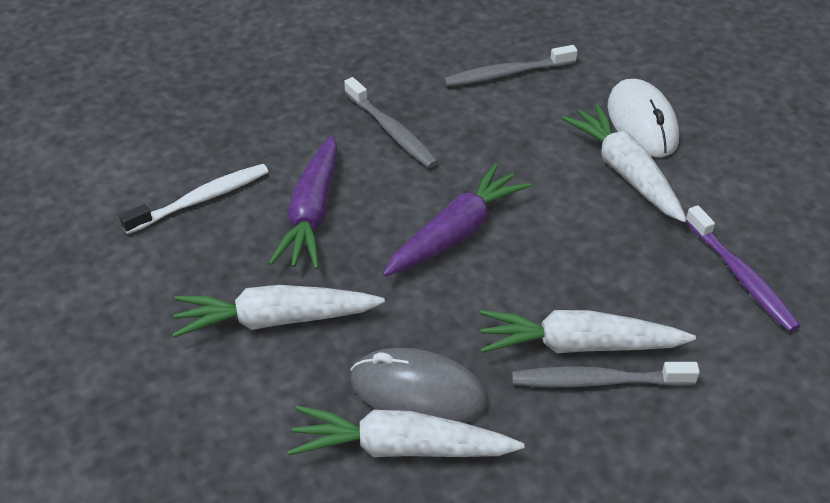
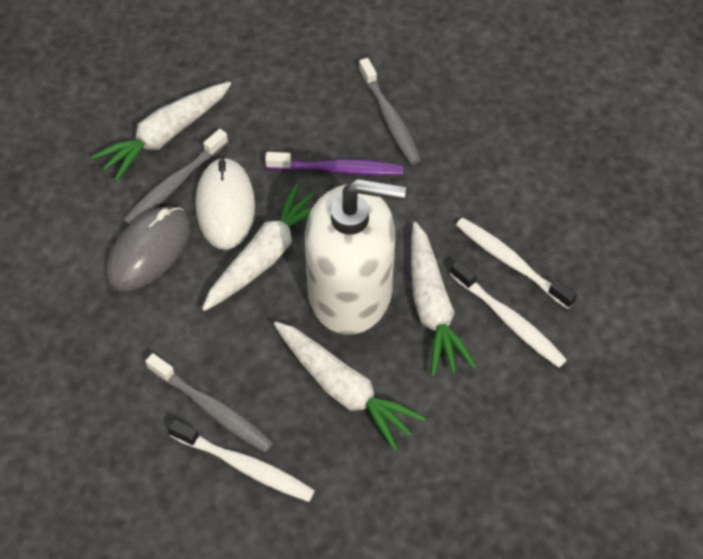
purple carrot: [269,135,338,269] [383,163,531,276] = 2 -> none = 0
white soap dispenser: none = 0 -> [305,179,406,335] = 1
white toothbrush: [119,164,269,234] = 1 -> [168,419,315,502] [450,260,567,368] [456,218,577,309] = 3

